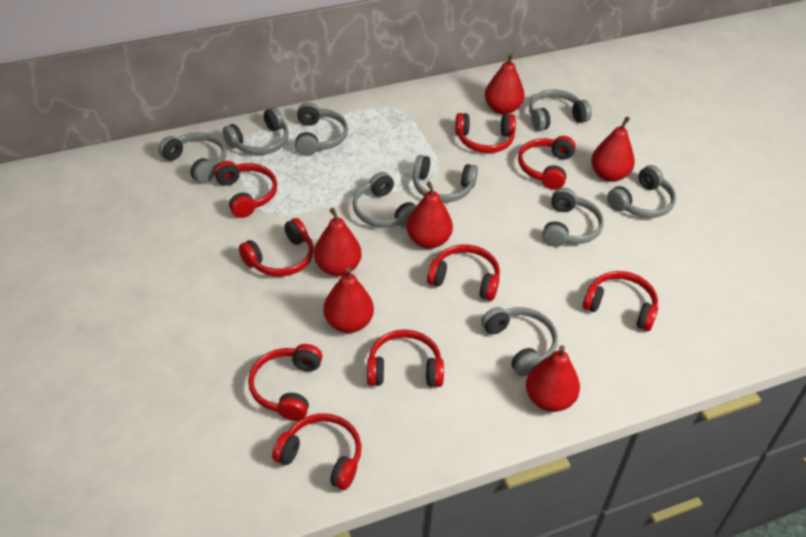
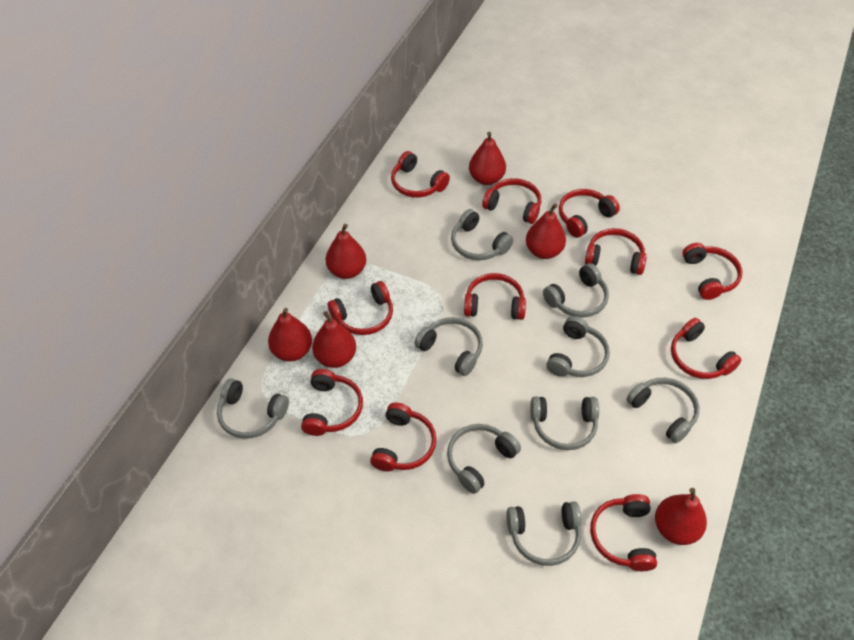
red headphones: [214,161,277,218] [239,218,314,277] [248,344,322,421] [272,413,362,490] [367,329,444,387] [427,244,500,301] [455,113,516,153] [518,136,576,190] [583,271,658,331] = 9 -> [301,369,363,436] [328,281,393,335] [370,403,437,472] [391,151,450,198] [464,273,526,320] [482,178,541,224] [559,189,620,238] [585,228,647,275] [590,494,657,571] [671,318,742,379] [682,243,742,300] = 11

